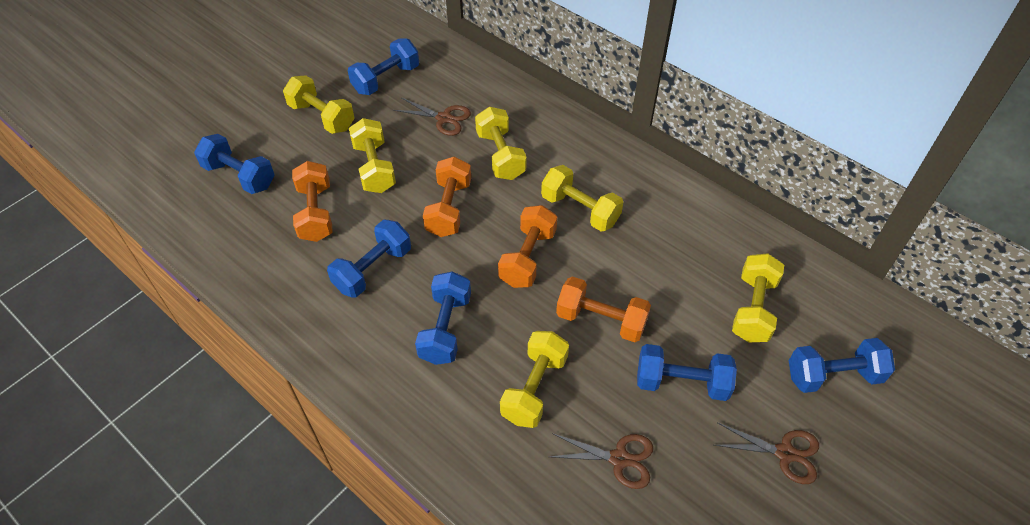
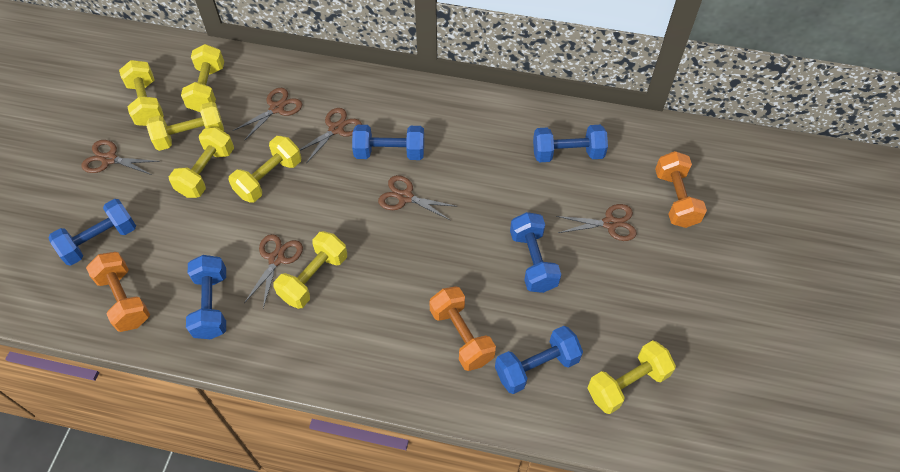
brown scissors: [393,98,471,136] [549,433,653,489] [714,422,819,484] = 3 -> [82,140,160,175] [233,88,302,141] [244,234,303,308] [299,108,362,163] [378,175,458,220] [556,204,637,241] = 6
orange dumbbell: [292,161,333,242] [423,156,471,237] [498,205,557,288] [556,276,651,342] = 4 -> [86,252,150,332] [429,286,496,371] [655,151,707,228] = 3
yellow dumbbell: [283,75,355,134] [349,118,396,193] [475,107,527,180] [500,331,569,428] [541,165,623,232] [732,253,784,342] = 6 -> [119,60,164,126] [146,102,224,151] [169,127,234,198] [181,44,224,112] [229,136,301,203] [273,231,347,309] [588,340,676,414] = 7

